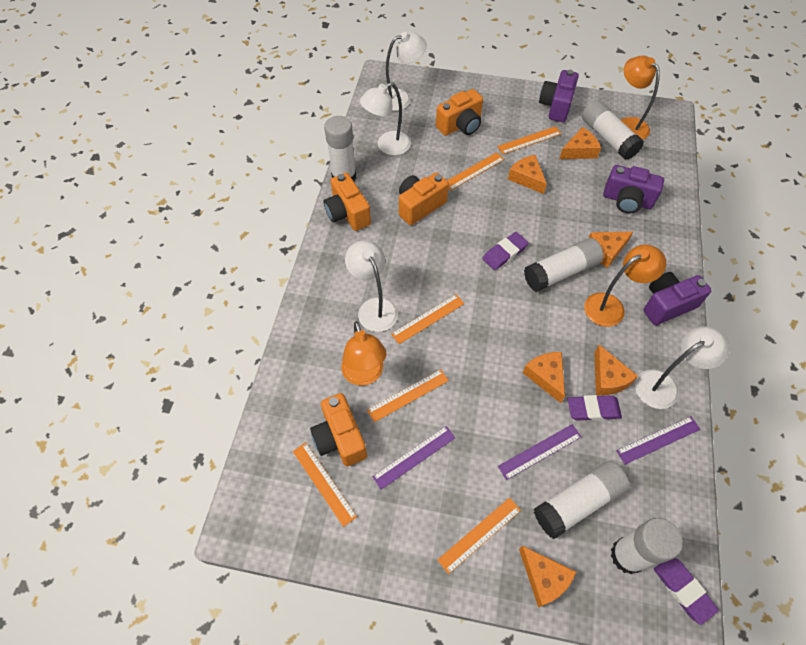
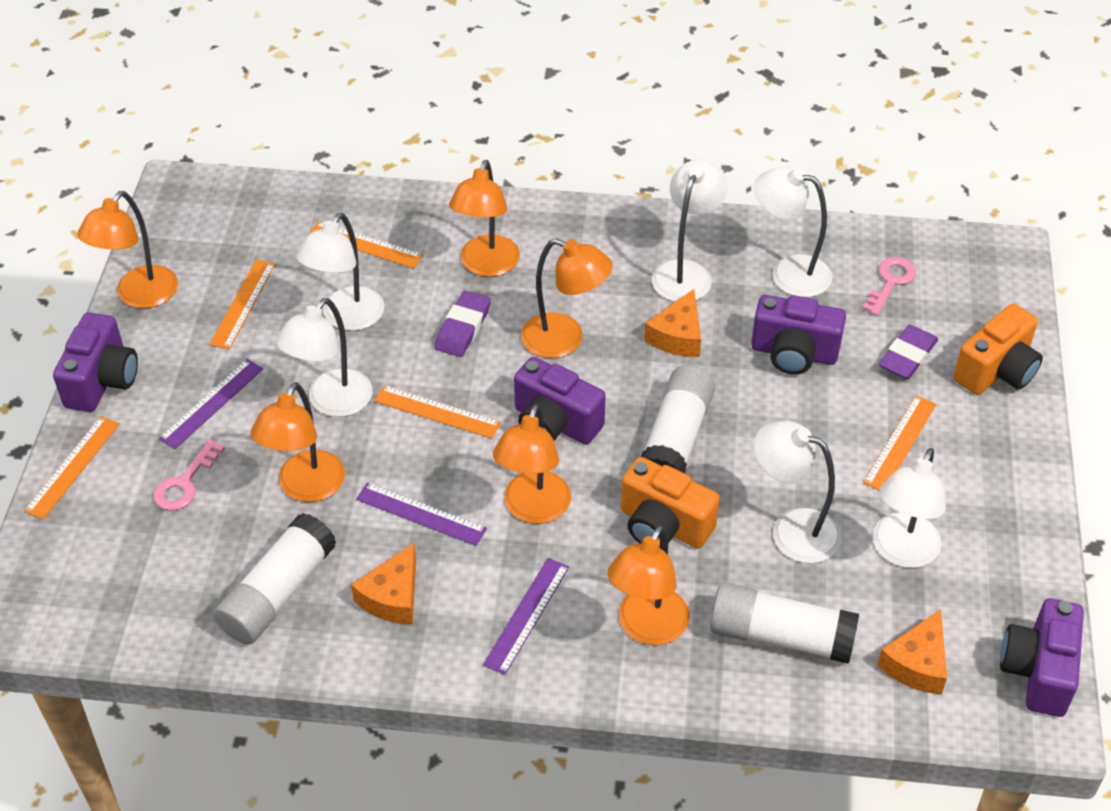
orange camera: [310,393,367,466] [324,173,371,231] [399,172,449,225] [436,89,483,136] = 4 -> [621,457,720,549] [953,303,1043,395] = 2
orange cheese: [508,155,547,194] [519,546,576,607] [523,352,565,403] [559,127,601,159] [589,232,633,268] [594,345,638,395] = 6 -> [351,543,416,624] [644,289,701,357] [877,609,947,695] = 3
orange lamp: [341,321,387,386] [584,245,666,327] [621,56,660,140] = 3 -> [77,191,178,308] [251,382,345,502] [449,160,520,277] [493,404,571,524] [521,239,613,358] [607,525,689,645] = 6
orange ruler: [293,443,357,527] [367,369,449,422] [391,294,465,344] [438,497,521,574] [447,152,504,191] [497,126,562,154] = 6 -> [24,416,120,519] [209,259,275,349] [309,221,423,268] [374,385,501,439] [863,396,936,490] = 5
pink key: none = 0 -> [153,439,225,511] [862,257,916,316] = 2
purple camera: [539,70,579,122] [603,165,664,213] [643,272,712,325] = 3 -> [53,313,138,412] [514,357,606,444] [751,295,846,375] [1000,598,1084,717] = 4
purple eraser: [482,232,529,270] [568,395,622,421] [654,558,719,625] = 3 -> [434,291,491,357] [879,325,938,379] = 2
white glue stick: [324,116,356,182] [524,238,604,292] [534,461,630,539] [582,100,644,160] [611,518,683,574] = 5 -> [213,513,336,645] [641,365,715,473] [710,583,859,664] = 3
white lamp: [345,240,398,332] [360,82,411,155] [386,32,427,111] [635,326,730,409] = 4 -> [276,298,372,417] [296,213,384,331] [652,160,727,302] [754,167,832,297] [754,421,841,563] [873,448,946,568] = 6

